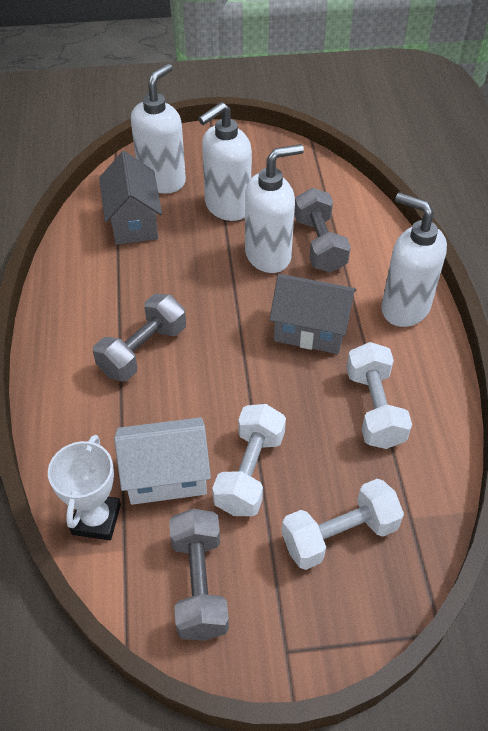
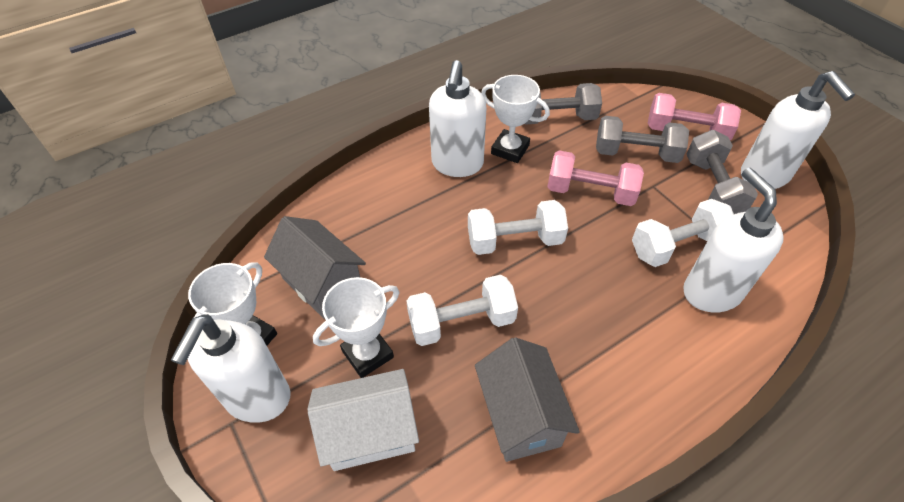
pink dumbbell: none = 0 -> [547,150,644,206] [648,93,741,140] = 2
white trophy: [48,435,121,540] = 1 -> [188,262,277,346] [313,277,399,378] [481,75,550,163] = 3

